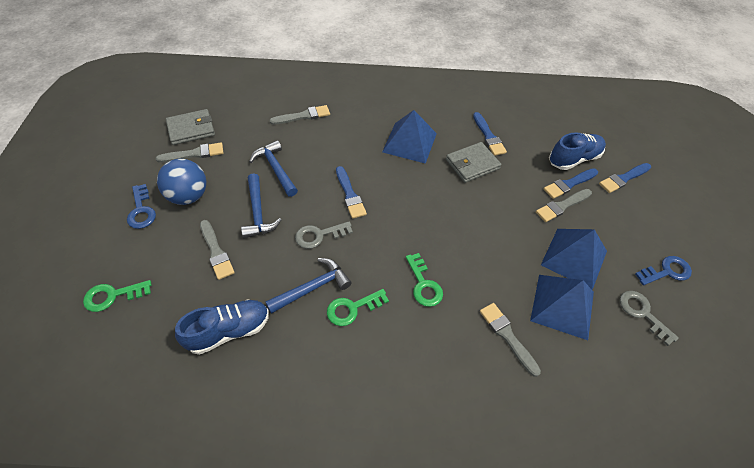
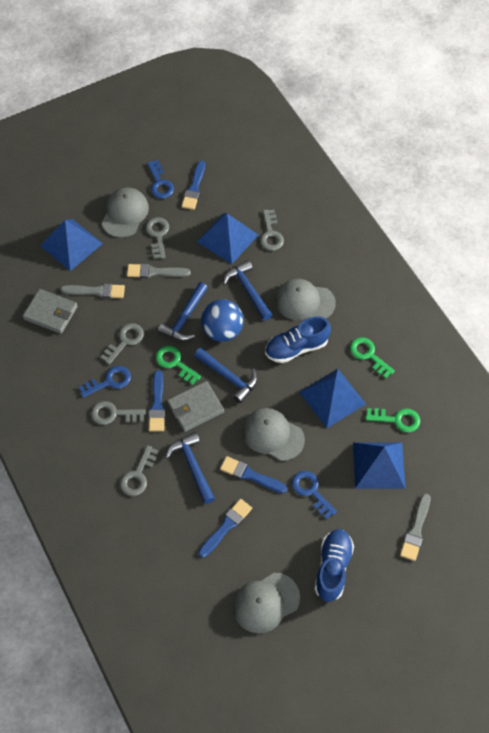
blue hammer: [241,174,282,238] [249,140,298,197] [265,258,352,314] = 3 -> [158,282,208,341] [166,432,215,504] [194,348,258,403] [223,260,272,320] = 4
blue key: [127,184,156,229] [635,256,692,285] = 2 -> [79,366,131,398] [147,160,174,199] [292,471,337,519] = 3
blue pyramid: [382,110,437,164] [530,275,594,340] [541,229,607,290] = 3 -> [40,219,103,271] [197,213,258,264] [299,369,366,428] [353,442,406,489] = 4
grey brush: [156,143,223,163] [200,220,235,280] [270,105,330,125] [480,303,541,377] [536,189,592,222] = 5 -> [61,283,125,298] [127,264,191,278] [400,494,430,561] = 3
grey cap: none = 0 -> [102,187,149,238] [233,573,300,633] [242,408,305,461] [275,279,336,320] = 4
grey key: [295,221,353,249] [620,291,679,346] = 2 -> [91,401,146,425] [100,323,144,365] [120,445,158,496] [146,217,169,259] [260,210,284,251] = 5

